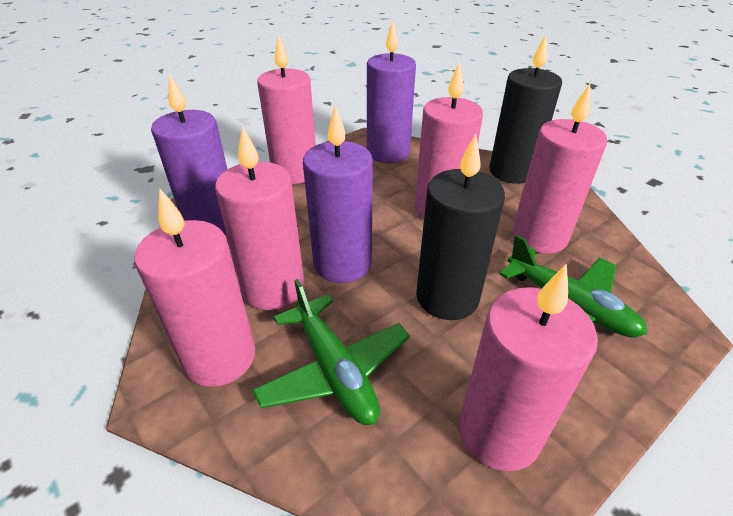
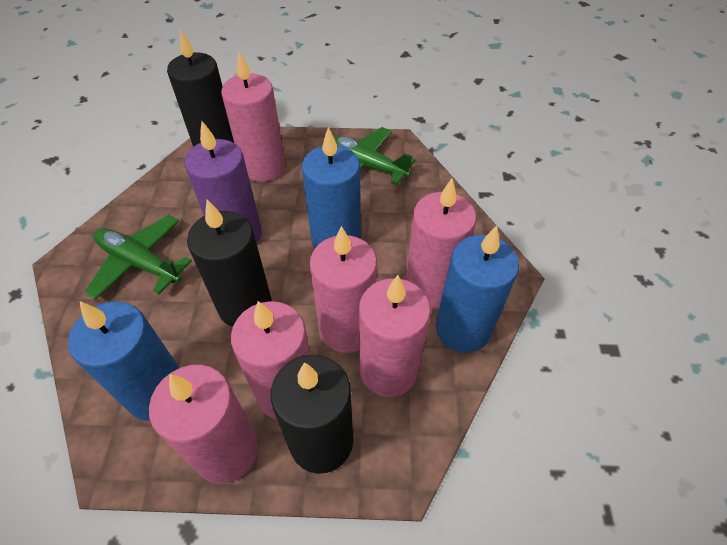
black candle: [416,134,505,320] [489,35,562,184] = 2 -> [167,29,234,147] [187,199,272,327] [271,354,353,474] = 3
blue candle: none = 0 -> [68,301,180,421] [302,127,361,249] [436,225,519,353] = 3
purple candle: [151,74,227,236] [303,105,373,283] [367,21,416,163] = 3 -> [185,121,262,243] = 1

